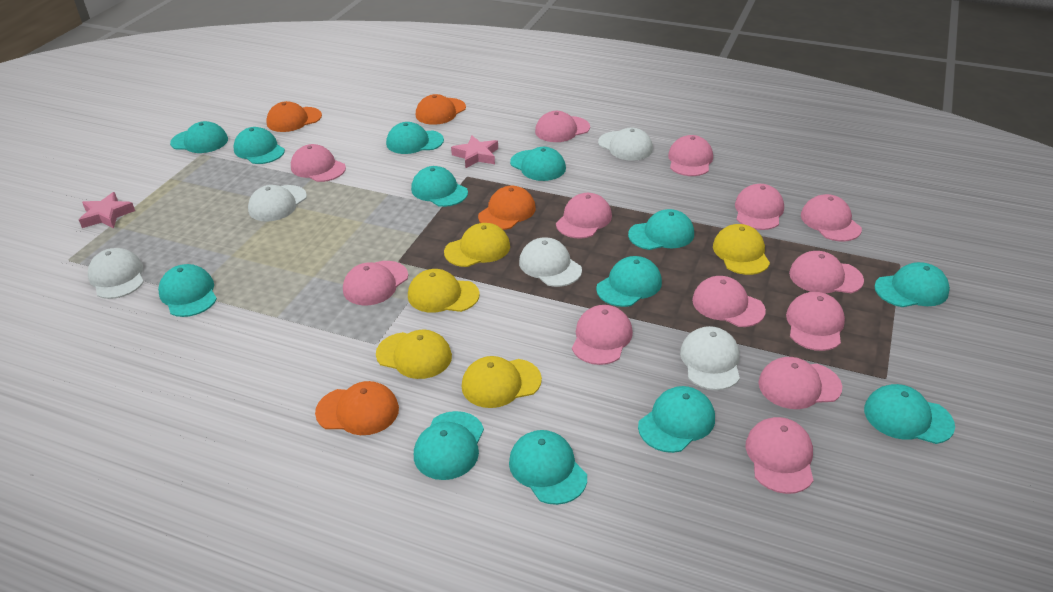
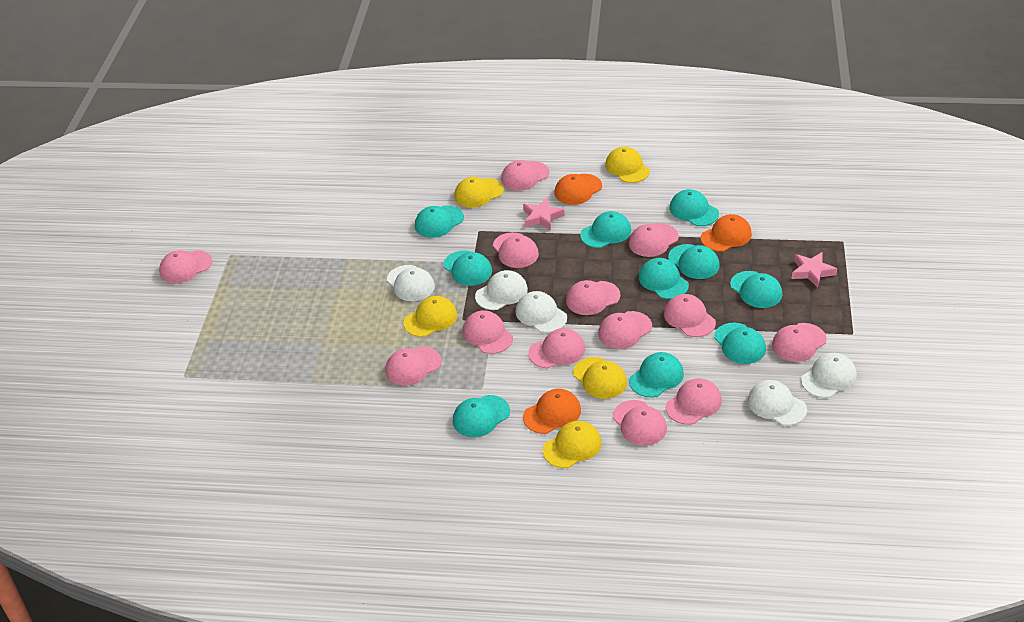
orange cap: [266,101,322,132] [315,381,399,435] [416,94,466,125] [478,186,536,230] = 4 -> [523,389,581,434] [554,174,602,205] [701,214,752,252] = 3
turquoise cap: [158,264,217,317] [170,121,228,153] [233,127,285,164] [386,122,444,154] [411,166,468,207] [414,411,484,480] [509,430,587,505] [510,147,566,181] [596,256,662,307] [628,209,694,250] [638,386,715,453] [864,384,955,444] [875,262,950,307] = 13 -> [415,205,464,238] [443,251,492,286] [453,395,510,437] [580,211,631,248] [629,352,684,397] [639,258,689,299] [668,244,720,279] [669,189,719,226] [714,323,766,364] [730,271,782,308] = 10

